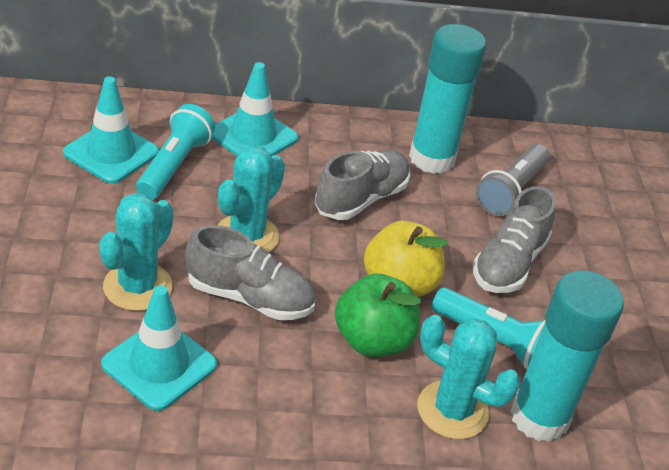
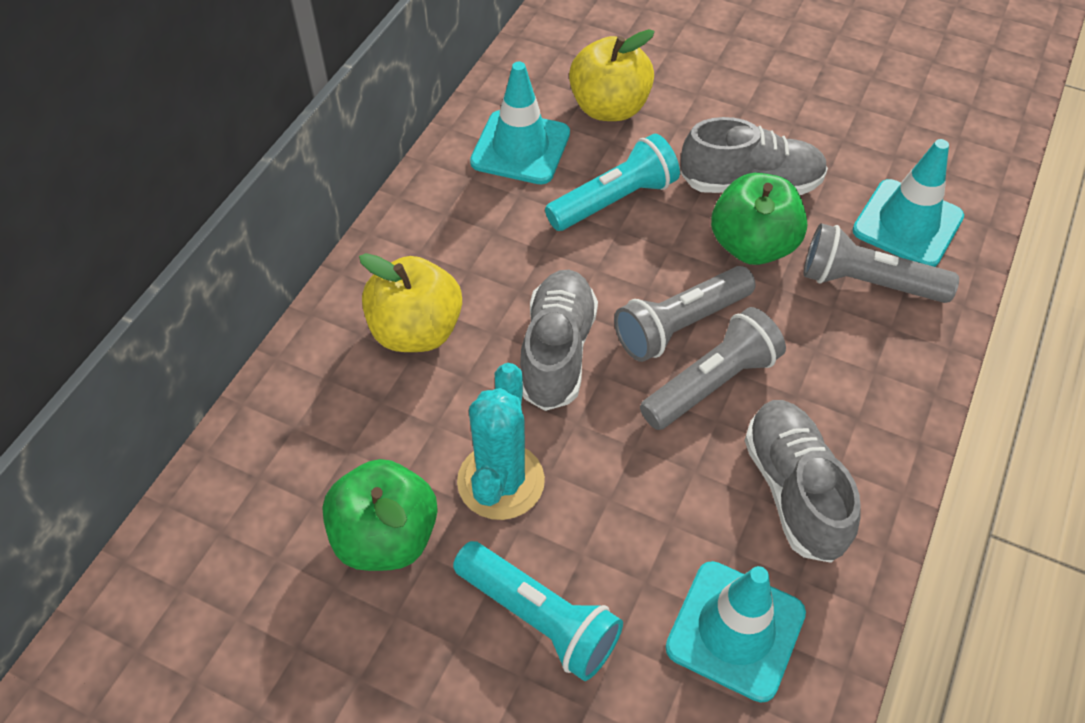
green apple: [335,274,421,357] = 1 -> [323,459,438,571] [711,173,807,265] = 2
grey flashlight: [476,144,550,216] = 1 -> [614,266,756,362] [640,307,786,430] [804,223,959,303] = 3
turquoise cactus: [99,193,174,311] [218,145,285,252] [417,315,521,439] = 3 -> [457,363,545,520] = 1
turquoise glue stick: [409,24,486,174] [510,270,624,442] = 2 -> none = 0
yellow apple: [364,221,448,297] = 1 -> [359,253,462,352] [569,29,655,121] = 2

